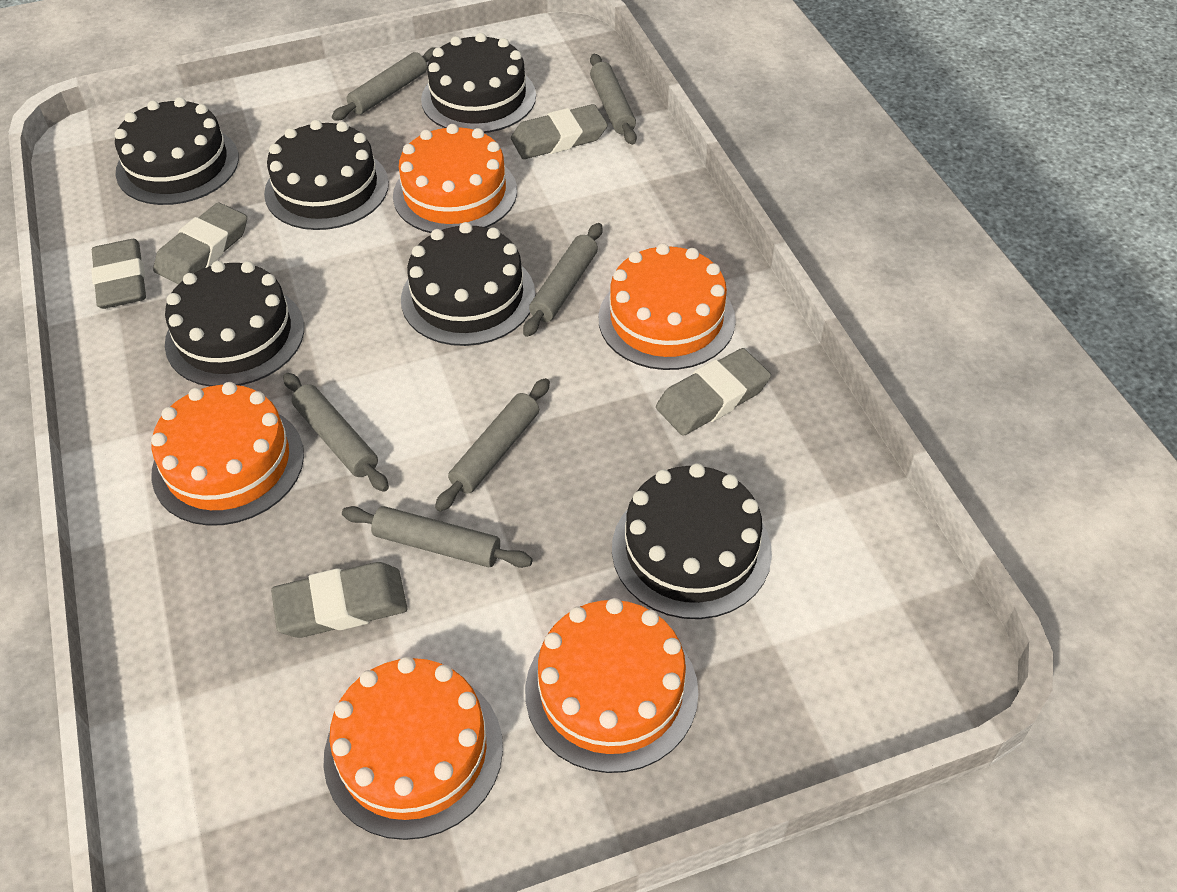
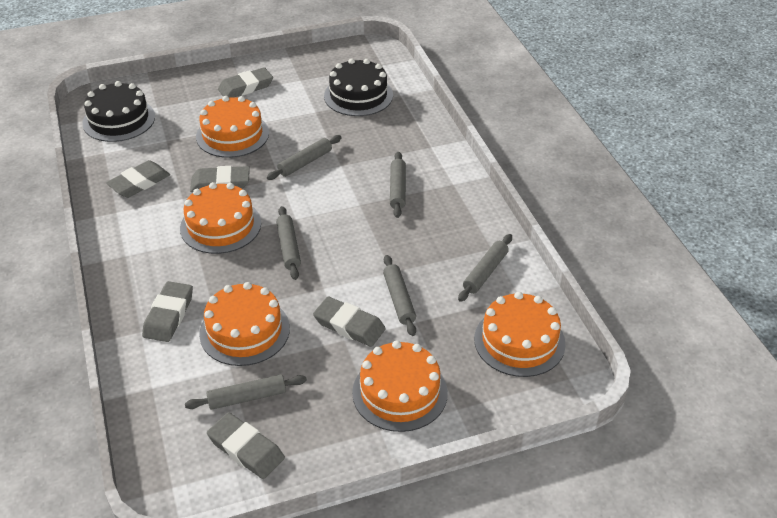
black cake: [114,97,239,205] [165,261,304,386] [264,120,389,230] [401,222,535,346] [421,33,536,133] [612,463,772,619] = 6 -> [82,81,155,142] [324,58,393,116] = 2
grey eraser: [91,239,146,309] [153,202,247,284] [271,562,408,638] [511,104,608,159] [656,348,771,436] = 5 -> [106,160,170,198] [142,281,193,342] [190,166,250,192] [207,413,285,479] [218,67,273,98] [313,297,386,347] = 6

